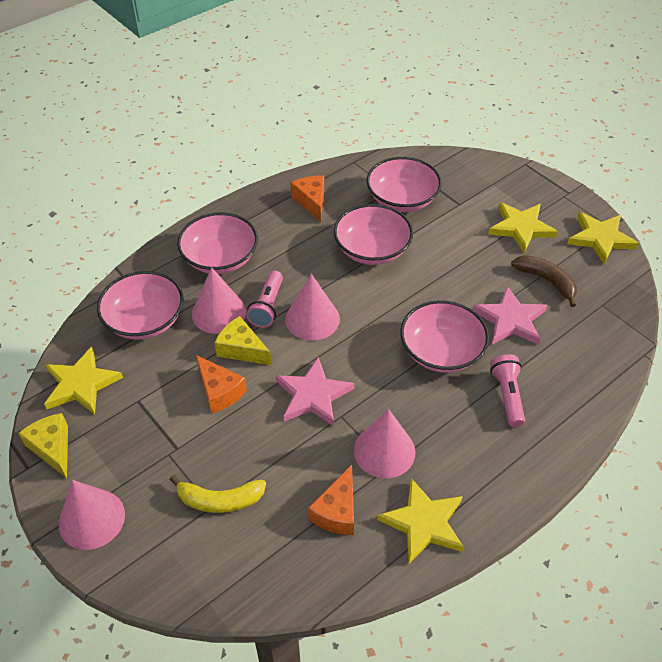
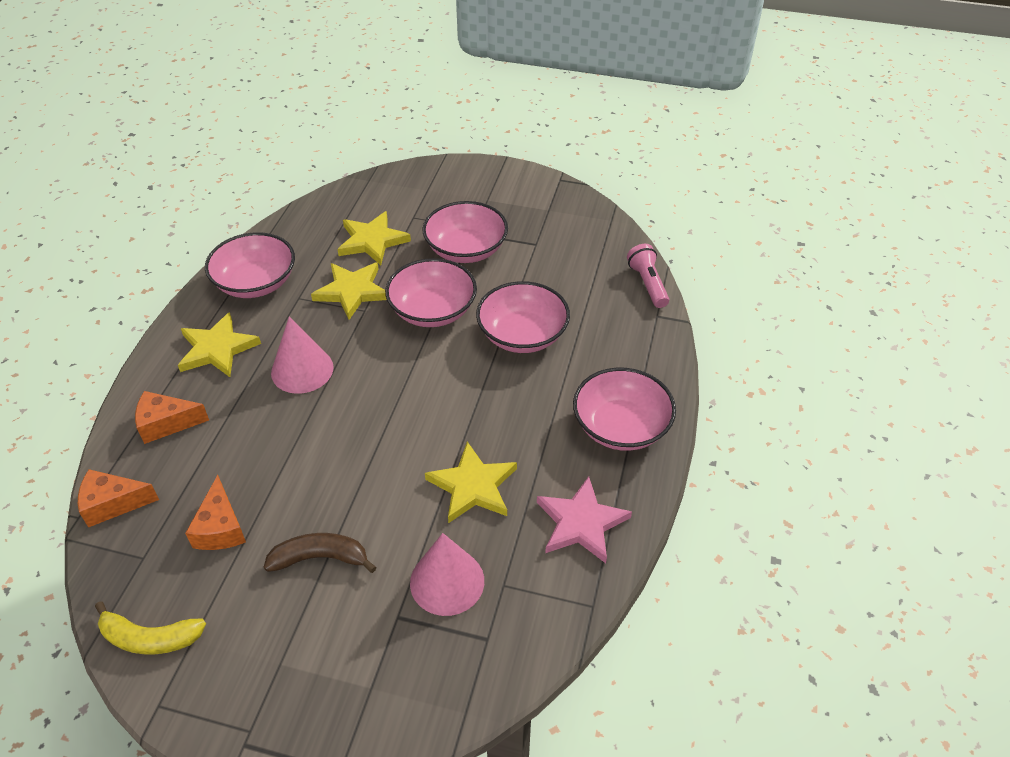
pink cone: [59,480,125,550] [192,267,246,334] [285,274,340,341] [354,409,415,479] = 4 -> [271,316,334,394] [410,533,484,616] = 2
pink flashlight: [246,271,283,328] [490,354,525,427] = 2 -> [627,244,669,308] = 1
pink star: [276,357,354,426] [473,286,547,345] = 2 -> [537,476,632,563] = 1
yellow cheese: [18,413,68,478] [215,316,272,365] = 2 -> none = 0

